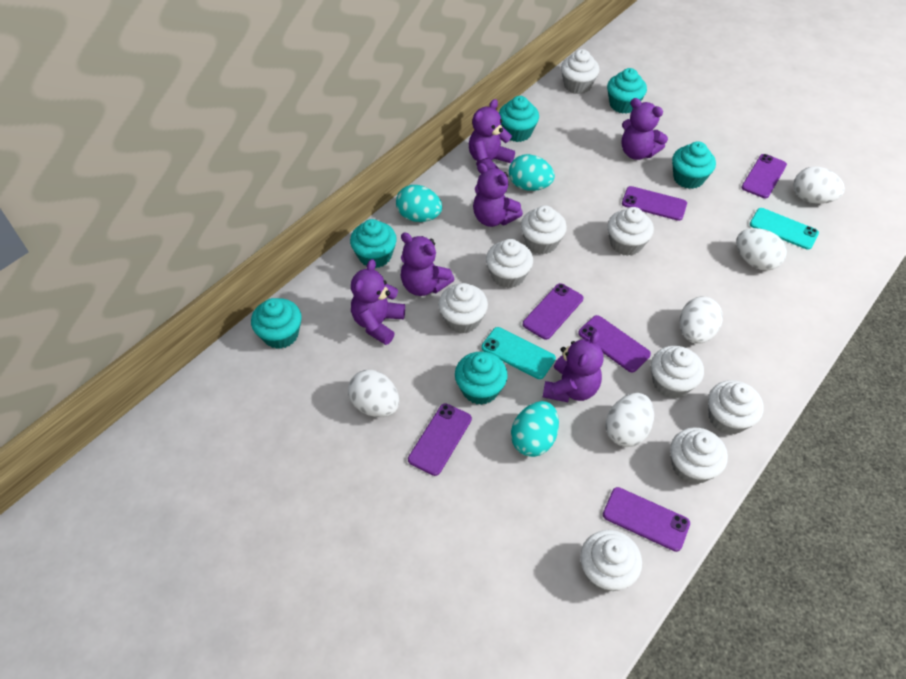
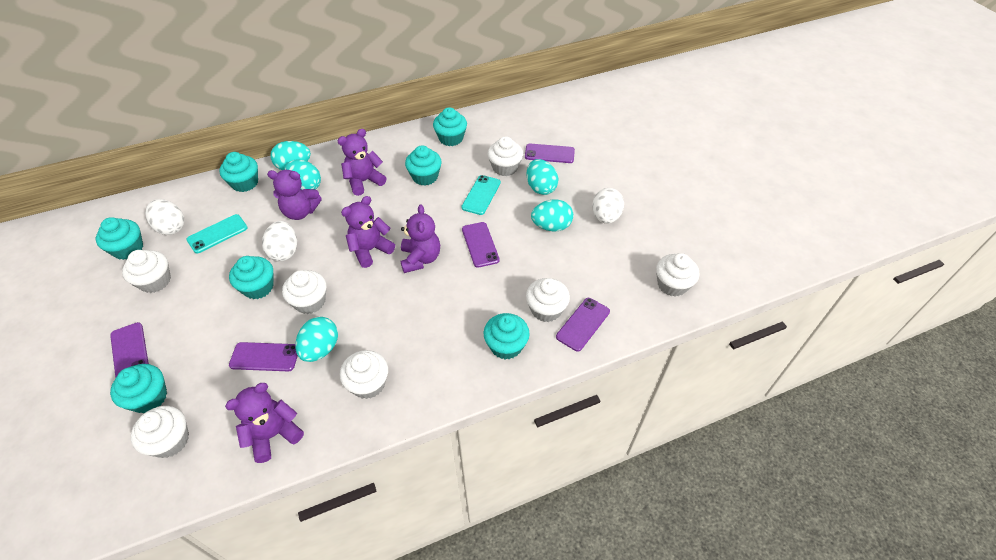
purple phone: [408,403,472,476] [523,283,583,340] [578,315,651,372] [603,487,690,552] [622,186,687,221] [741,154,787,198] = 6 -> [110,322,149,378] [229,342,298,371] [462,222,500,268] [525,144,575,163] [556,298,610,352] = 5
purple teddy bear: [351,259,405,345] [401,232,455,296] [469,99,515,169] [473,163,523,227] [543,331,604,402] [622,98,668,160] = 6 -> [225,383,304,463] [267,170,322,220] [338,129,386,196] [341,196,395,268] [400,204,440,273] = 5
turquoise cupcake: [251,298,302,349] [350,219,397,268] [455,352,508,405] [499,96,539,142] [607,68,647,114] [672,141,716,189] = 6 -> [96,217,143,260] [110,364,167,413] [219,152,258,192] [229,256,274,299] [405,145,442,186] [433,107,467,146] [483,313,530,360] = 7
turquoise egg: [396,185,442,222] [509,154,555,191] [511,401,559,457] = 3 -> [270,141,311,170] [285,159,321,190] [295,317,338,362] [526,159,559,195] [531,200,573,231] = 5
white cupcake: [438,283,488,334] [486,239,533,288] [521,206,567,254] [561,49,600,94] [580,530,642,592] [607,207,654,256] [651,346,704,398] [670,427,728,484] [708,380,764,435] = 9 -> [122,250,171,293] [130,406,189,458] [282,270,326,314] [340,350,388,399] [488,136,523,176] [526,278,570,322] [656,253,699,297] = 7
white egg: [348,370,399,417] [605,393,654,447] [680,297,723,344] [736,228,787,271] [793,167,845,204] = 5 -> [145,199,184,235] [262,221,297,262] [592,188,624,224] = 3

